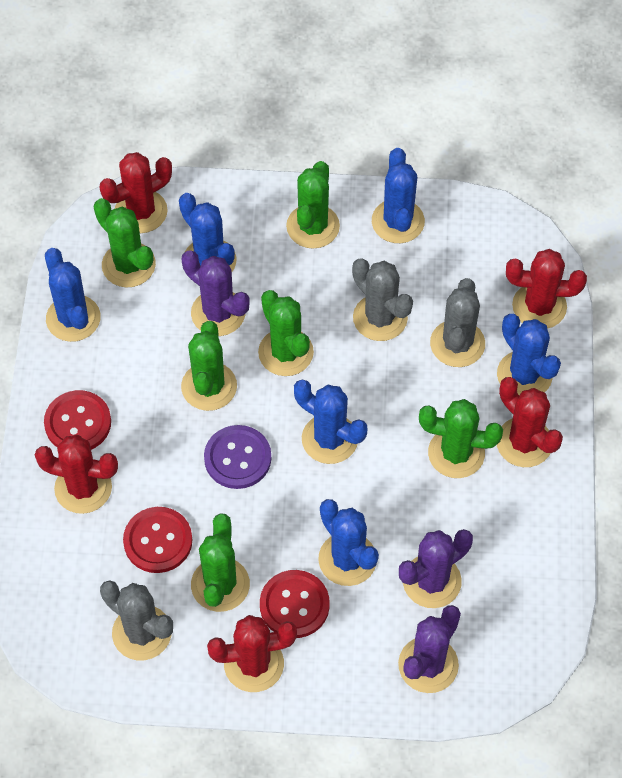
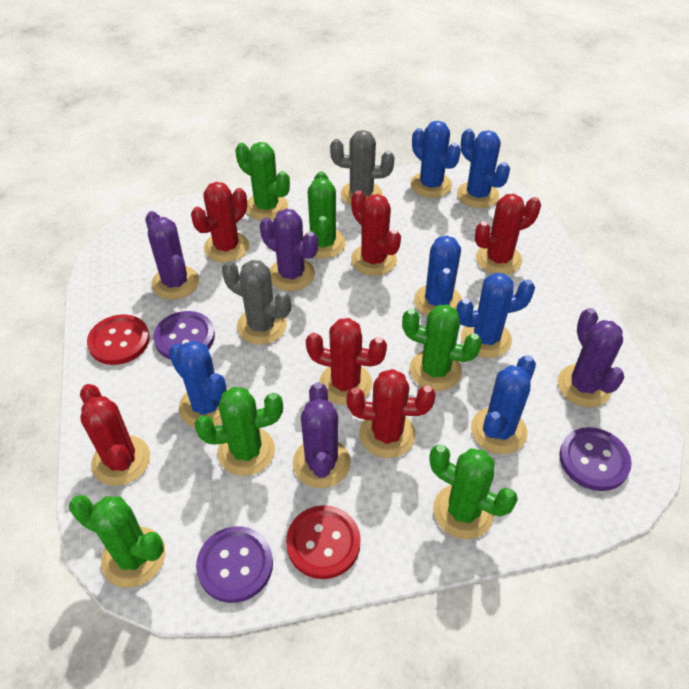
grey cactus: [100,580,173,660] [352,258,413,341] [430,278,485,367] = 3 -> [222,260,291,345] [330,130,395,206] = 2
purple button: [204,425,271,489] = 1 -> [153,311,215,360] [196,526,273,603] [559,427,632,491] = 3
purple cactus: [182,250,250,336] [398,605,461,693] [399,529,473,608] = 3 -> [145,211,199,300] [260,209,318,291] [293,382,351,488] [558,308,624,407] = 4
red button: [44,390,111,450] [123,507,192,573] [260,570,330,638] = 3 -> [87,314,150,365] [286,505,361,579] = 2
red cactus: [35,435,118,514] [99,152,172,233] [207,615,297,692] [497,377,563,467] [506,249,587,329] = 5 -> [80,384,150,486] [191,182,249,263] [306,318,387,405] [347,369,435,458] [351,190,401,276] [475,194,541,275] = 6

